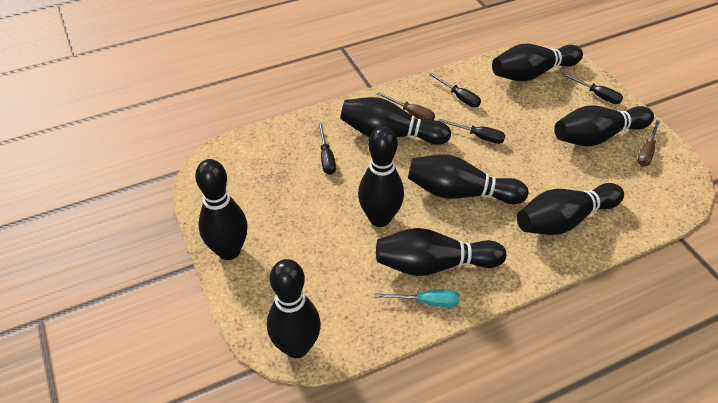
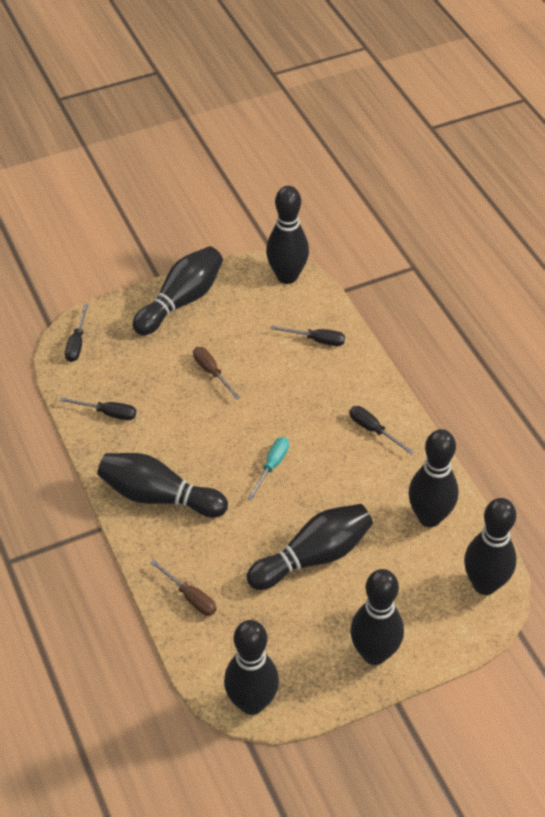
black bowling pin: [195,159,248,260] [267,259,321,358] [340,97,451,145] [358,126,404,227] [376,228,506,276] [408,154,528,204] [492,44,583,81] [517,183,624,235] [554,105,654,146] = 9 -> [97,453,228,518] [133,246,223,335] [224,620,279,715] [247,504,373,590] [266,186,309,284] [350,569,404,665] [408,429,459,527] [464,498,517,595] = 8

